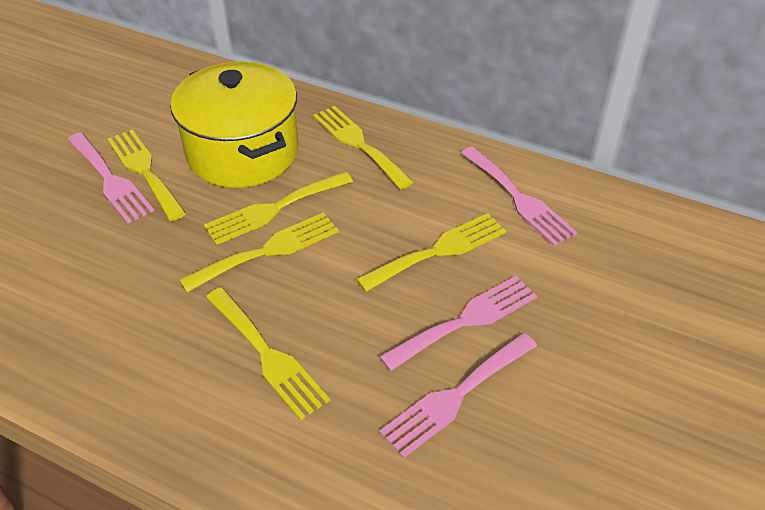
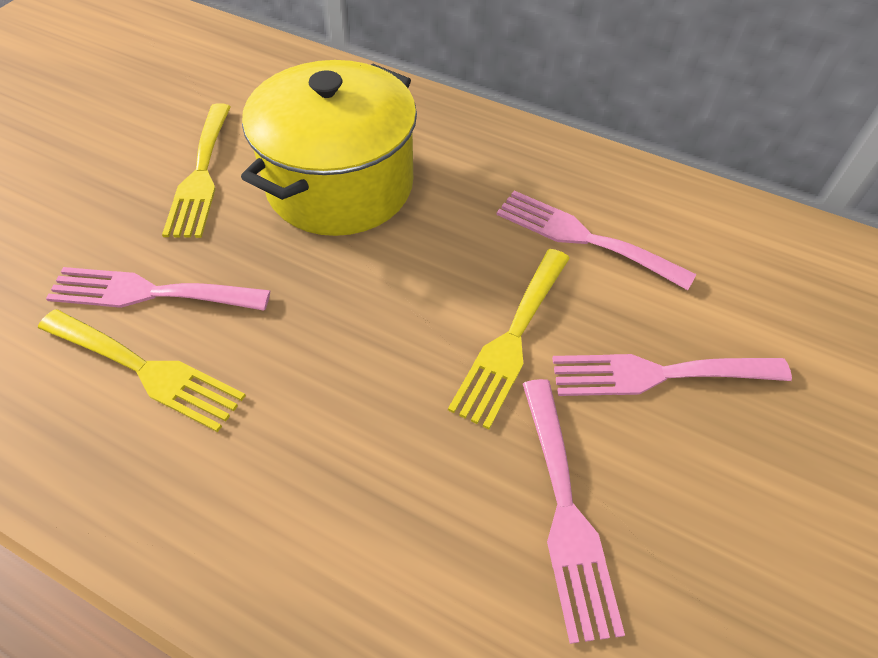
yellow fork: [107,130,186,221] [180,212,339,292] [204,171,353,245] [206,287,330,420] [313,106,414,189] [356,213,506,292] = 6 -> [38,309,246,432] [162,103,231,238] [448,249,570,429] = 3

